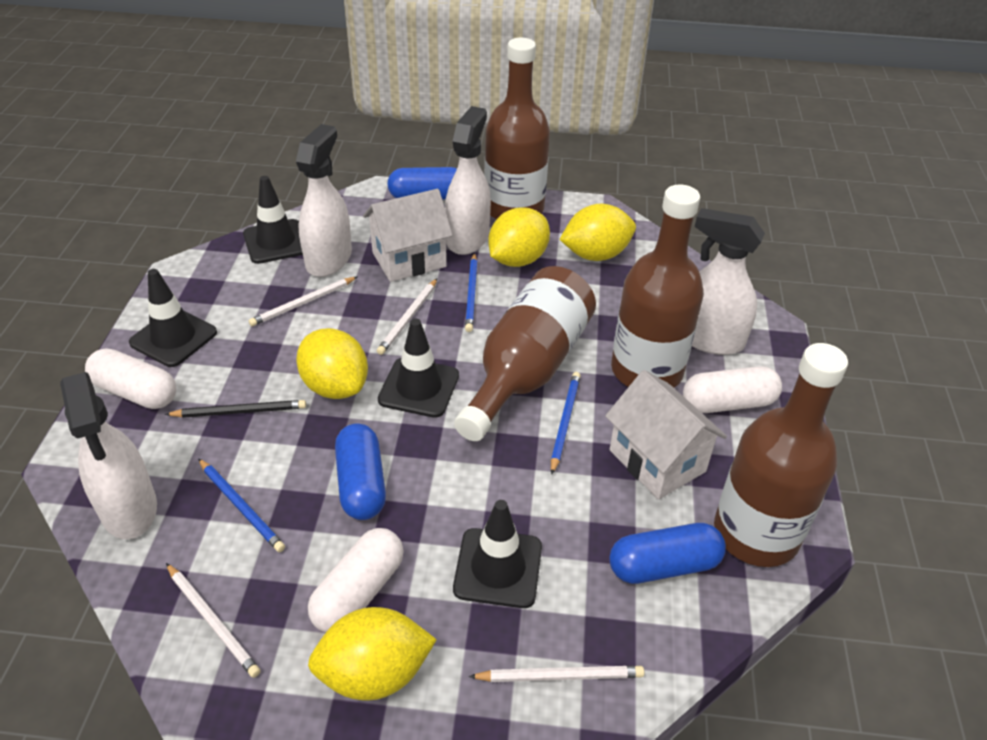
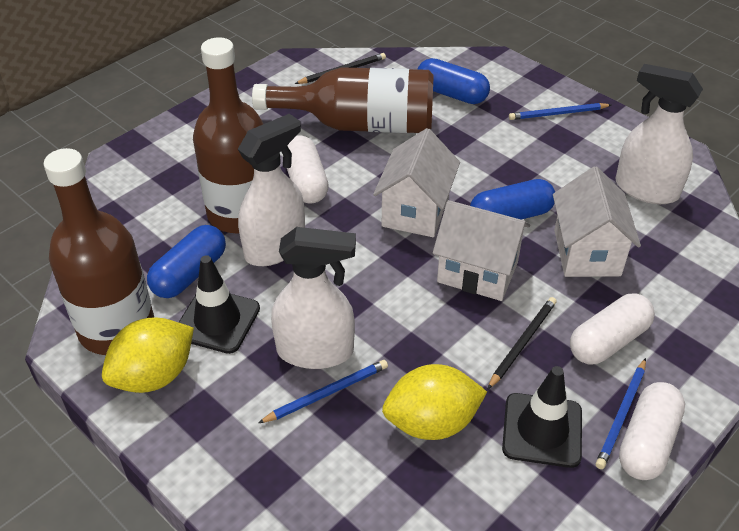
black pencil: [165,400,306,418] = 1 -> [295,53,386,84] [488,297,557,389] = 2
black traffic cone: [129,269,217,367] [243,176,303,264] [378,319,459,418] [453,500,542,608] = 4 -> [179,255,260,354] [502,366,582,468] = 2
brown bottle: [454,266,596,441] [485,38,550,219] [611,185,704,388] [714,343,848,567] = 4 -> [44,148,154,355] [193,37,263,233] [252,67,434,133] = 3
white house: [363,189,453,282] [605,370,727,499] = 2 -> [373,128,460,237] [433,200,530,301] [553,167,641,277] = 3
white pencil: [166,563,261,678] [249,276,358,326] [377,279,437,355] [469,666,644,682] = 4 -> none = 0
white spray bottle: [60,372,157,539] [296,124,352,277] [445,106,491,255] [692,208,765,355] = 4 -> [238,114,305,266] [271,227,356,369] [615,64,703,204] = 3
yellow lemon: [296,328,368,399] [308,607,437,701] [488,207,550,267] [559,204,636,261] = 4 -> [102,317,194,393] [382,364,487,440] = 2

